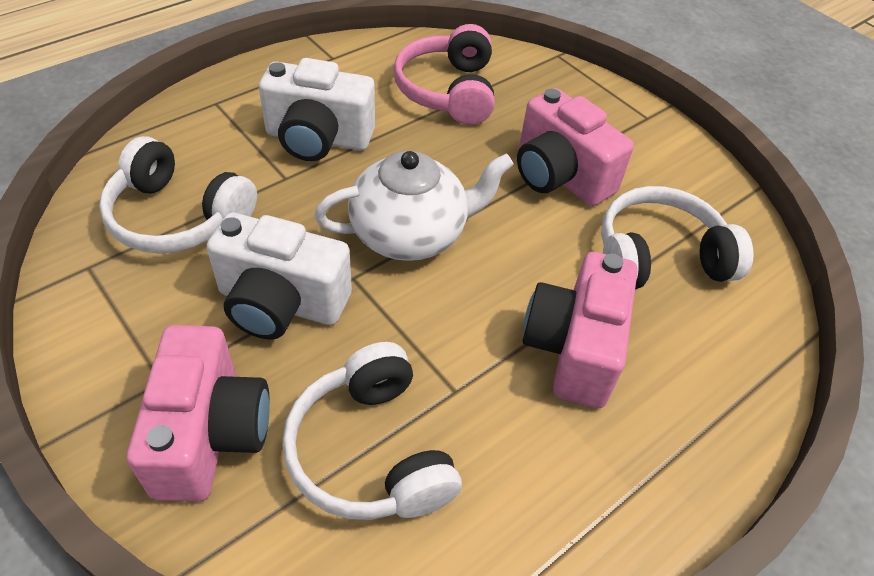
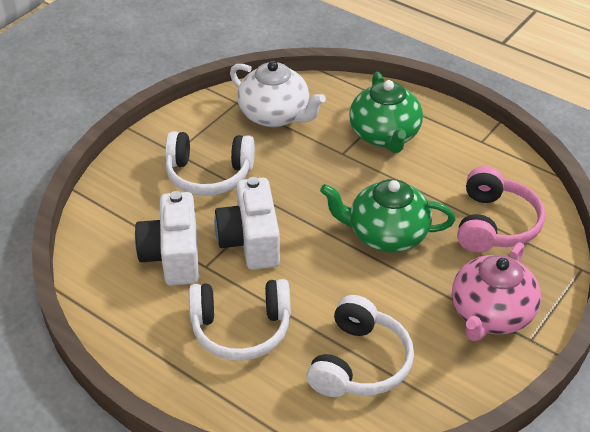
green teapot: none = 0 -> [320,179,456,253] [349,72,423,153] = 2
pink camera: [127,325,270,501] [517,88,634,206] [523,252,638,408] = 3 -> none = 0
pink teapot: none = 0 -> [452,242,541,341] = 1

